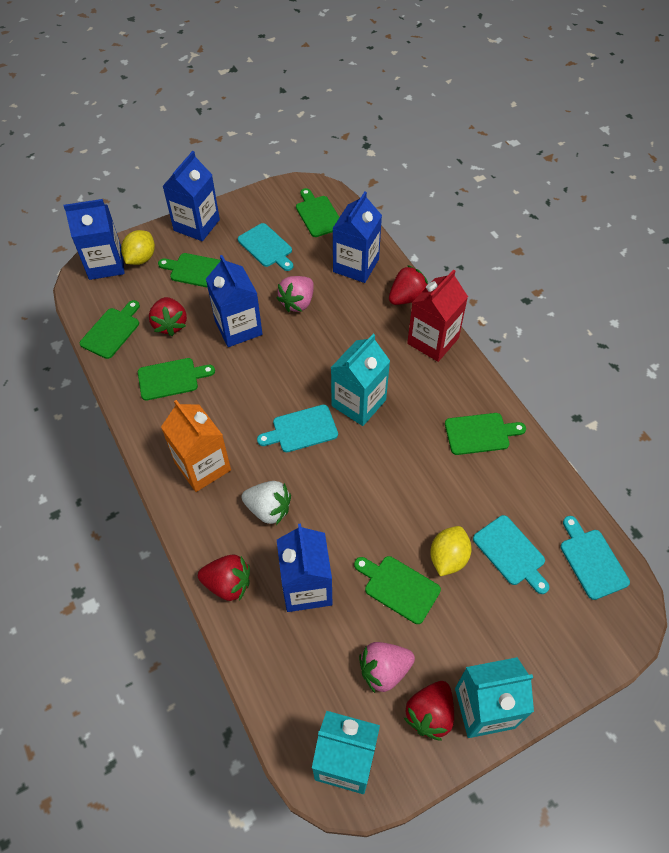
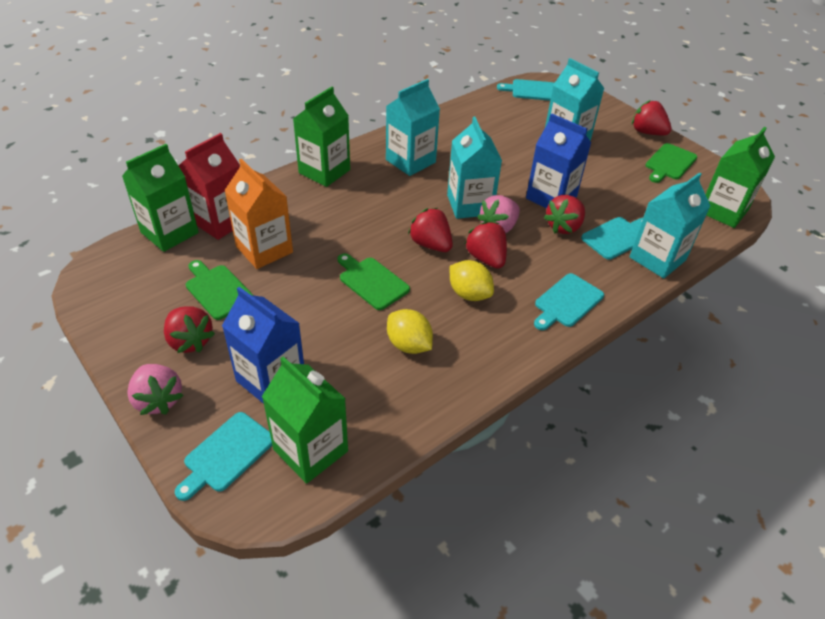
blue carton: [64,199,125,280] [163,151,220,241] [206,255,263,347] [277,524,332,612] [332,191,382,283] = 5 -> [222,287,304,404] [526,113,591,209] = 2
green carton: none = 0 -> [122,144,199,252] [262,356,348,484] [293,87,350,187] [705,127,775,228] = 4
green cutting board: [80,300,140,359] [138,358,215,401] [158,253,221,288] [296,188,339,237] [354,556,441,624] [445,413,526,455] = 6 -> [186,260,253,320] [338,253,410,310] [645,143,697,183] = 3
red strawberry: [149,297,187,336] [198,555,250,601] [389,265,428,305] [404,681,454,741] = 4 -> [164,306,215,353] [408,208,453,252] [464,221,507,269] [544,195,585,234] [632,100,672,135] = 5
turquoise carton: [312,711,380,794] [331,334,390,426] [455,657,534,738] = 3 -> [386,79,440,176] [447,117,502,219] [545,58,605,141] [629,173,710,278] = 4
white strawberry: [241,481,291,525] = 1 -> none = 0

